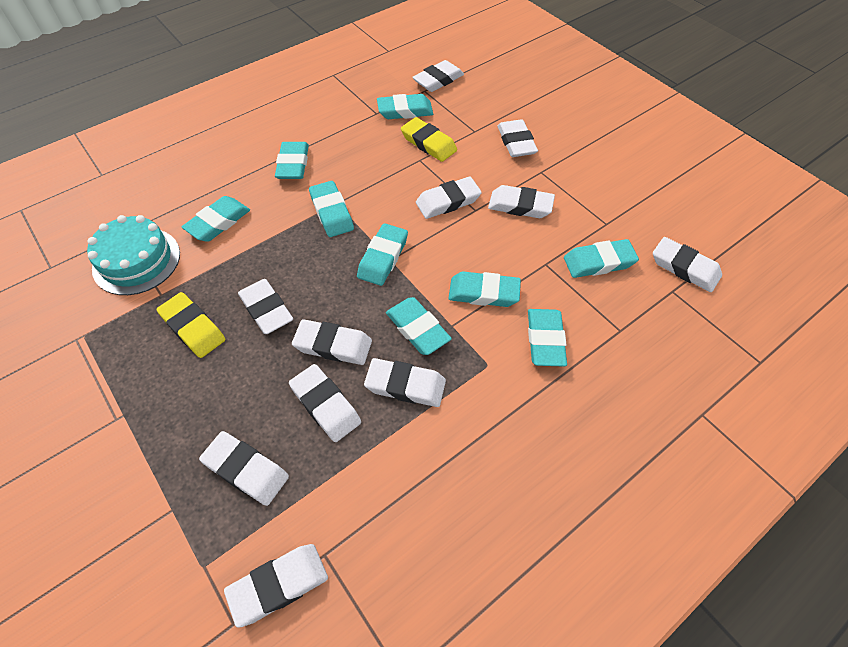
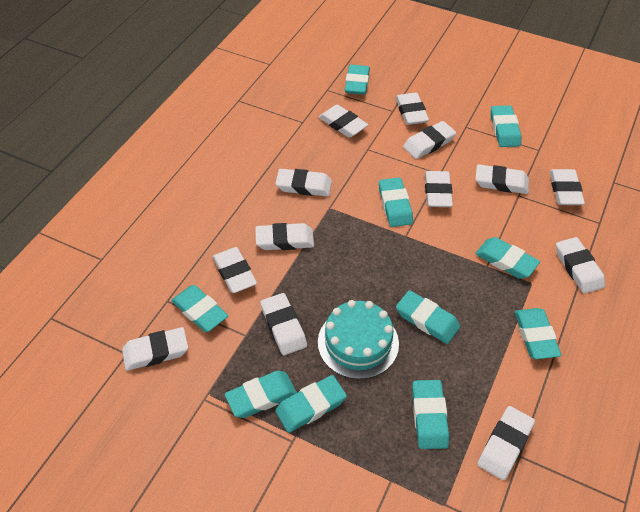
turquoise eraser: [182,196,250,242] [275,142,309,179] [309,181,354,237] [357,223,408,286] [377,94,433,119] [386,297,452,355] [448,271,521,307] [528,309,567,367] [564,239,639,278] = 9 -> [171,285,228,332] [225,371,297,418] [275,375,347,433] [345,65,370,95] [379,177,413,227] [396,290,461,344] [412,380,449,449] [475,237,540,279] [491,105,521,147] [514,308,561,359] = 10
white eraser: [199,431,289,506] [224,544,328,628] [238,279,293,334] [289,364,361,442] [292,319,372,365] [364,358,446,407] [412,60,464,92] [416,177,482,219] [488,185,555,218] [497,119,538,157] [653,237,722,292] = 11 -> [122,327,188,371] [213,247,257,293] [255,223,314,250] [260,293,307,355] [275,169,332,196] [319,105,368,138] [395,93,429,125] [403,121,456,159] [425,171,453,207] [475,164,529,194] [477,406,535,480] [550,169,585,205] [556,237,605,294] = 13
yellow eraser: [157,292,225,358] [401,117,457,162] = 2 -> none = 0

